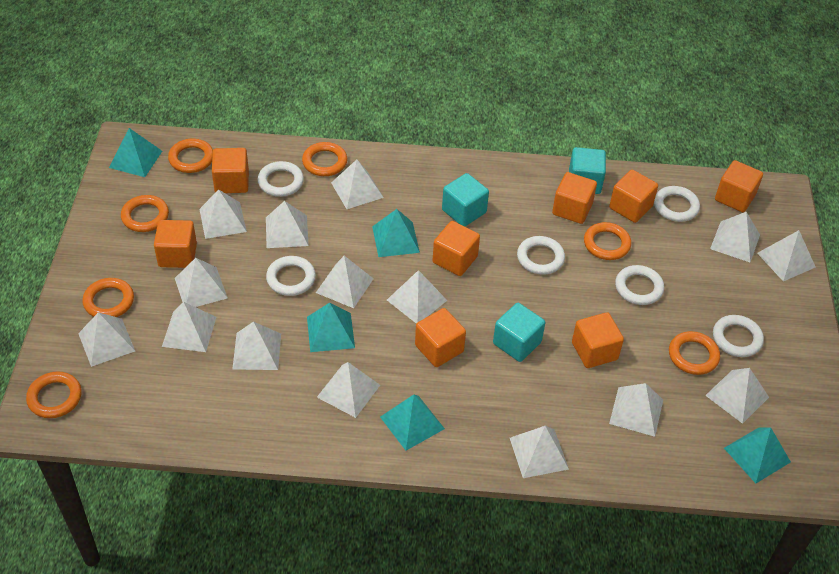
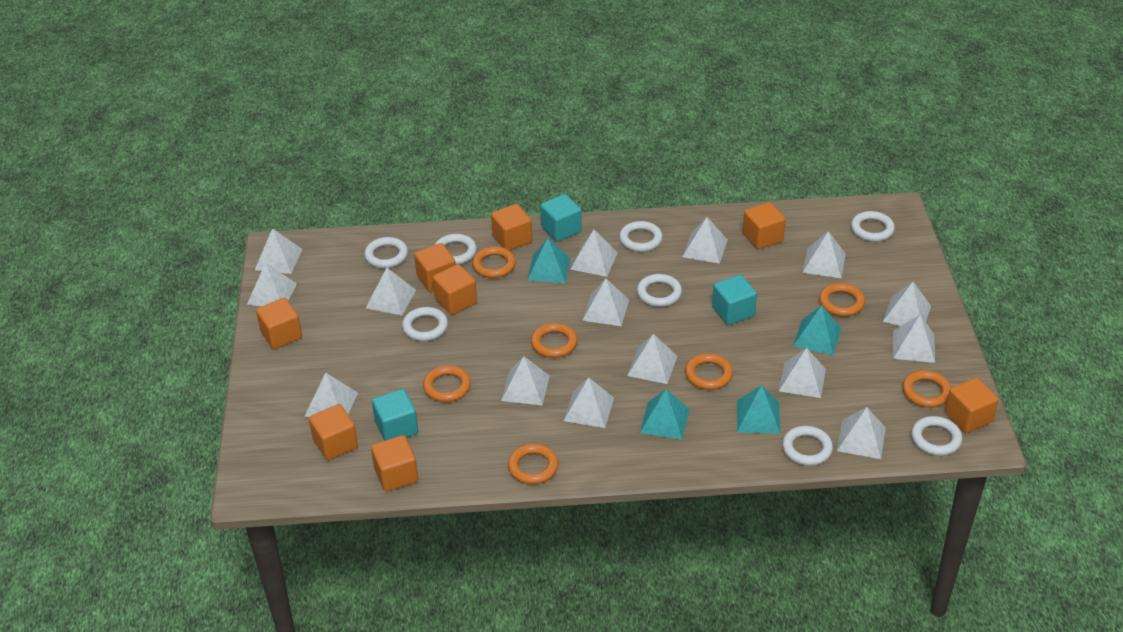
turquoise pyramid: [109,128,162,177] [307,303,355,352] [372,209,420,257] [380,395,445,451] [724,427,791,483] = 5 -> [527,238,570,283] [640,389,689,440] [737,385,780,434] [793,305,842,355] = 4
white ring: [257,161,304,197] [266,256,316,296] [517,236,565,275] [615,265,664,305] [654,186,700,222] [713,315,764,357] = 6 -> [364,237,408,268] [402,307,448,341] [435,234,477,265] [619,221,663,252] [637,274,682,307] [782,426,833,466] [851,211,895,242] [911,416,962,456] = 8

